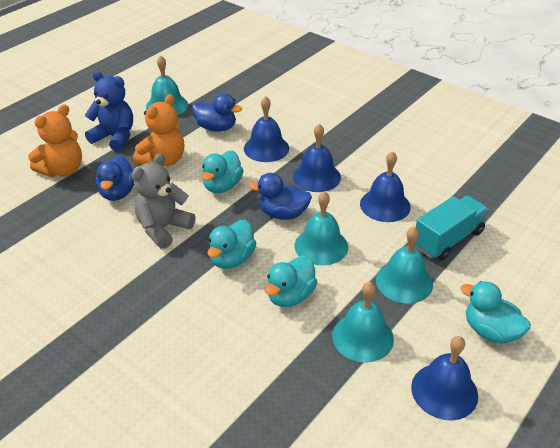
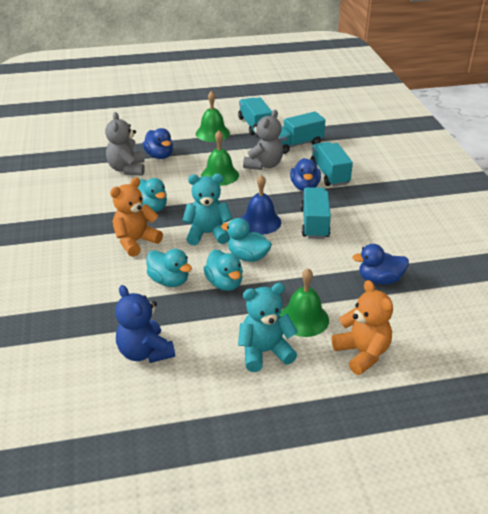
blue bell: [244,96,289,162] [293,124,341,192] [360,151,411,222] [411,336,478,421] = 4 -> [241,175,281,235] = 1
green bell: none = 0 -> [196,91,230,142] [201,131,239,186] [280,268,329,337] = 3
grey teddy bear: [132,153,195,249] = 1 -> [105,112,145,176] [243,110,283,170] = 2
turquoise bell: [146,55,188,115] [294,191,348,265] [332,282,394,363] [376,227,433,303] = 4 -> none = 0
turquoise teddy bear: none = 0 -> [182,174,233,245] [238,283,298,372] = 2
turquoise truck: [415,195,489,261] = 1 -> [238,97,272,135] [278,112,326,154] [301,187,331,239] [310,142,353,187] = 4

